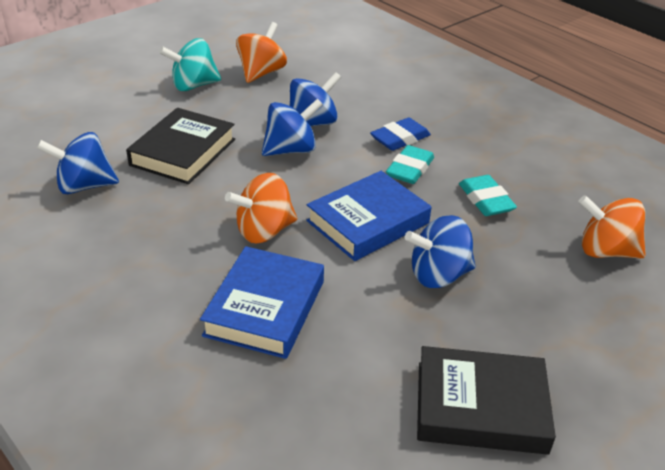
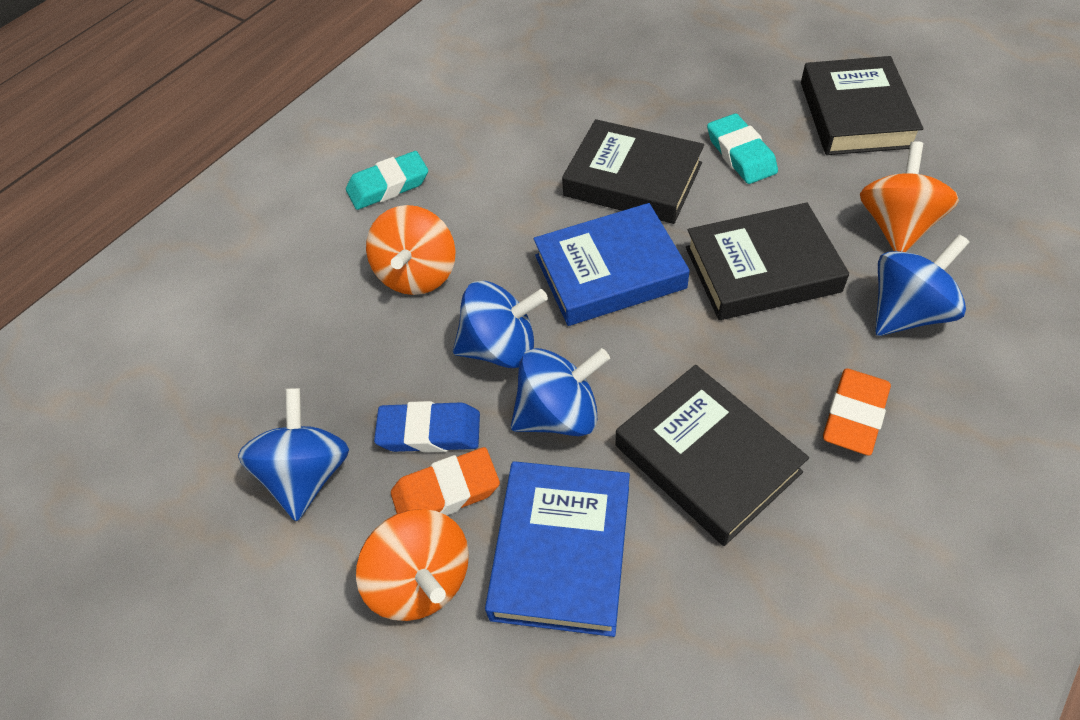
black book: [126,108,235,184] [417,346,556,455] = 2 -> [562,119,704,224] [616,365,809,546] [686,203,849,320] [801,56,923,155] = 4
orange eraser: none = 0 -> [391,447,500,515] [823,368,891,456] = 2
turquoise spinning top: [159,38,221,91] = 1 -> none = 0

